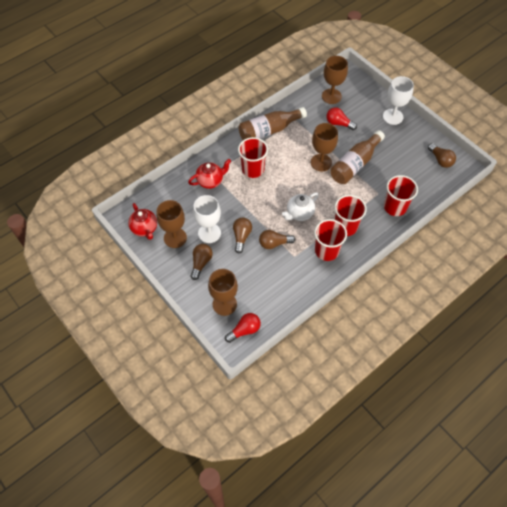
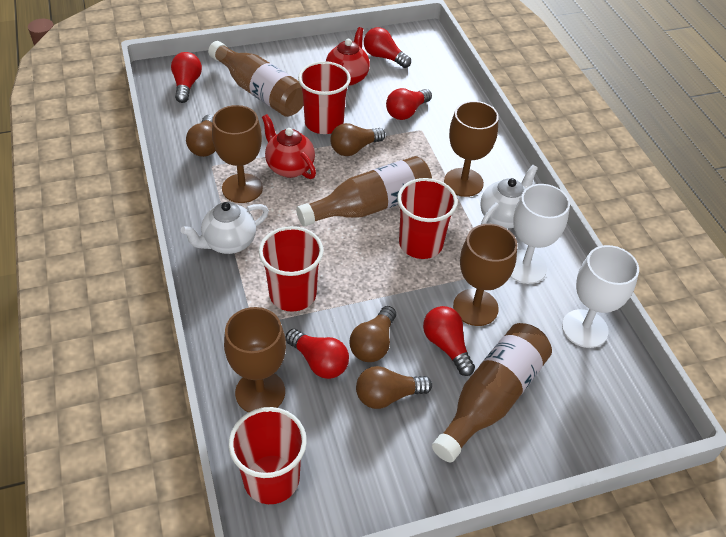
brown bottle: [239,107,307,140] [330,130,385,184] = 2 -> [208,41,303,117] [296,156,432,227] [432,323,552,462] = 3
red light bulb: [225,313,261,343] [326,107,357,130] = 2 -> [171,52,202,103] [285,329,349,379] [364,27,411,68] [386,88,432,120] [423,306,475,376] = 5
white teapot: [282,192,319,221] = 1 -> [181,202,269,254] [480,165,538,228] = 2

